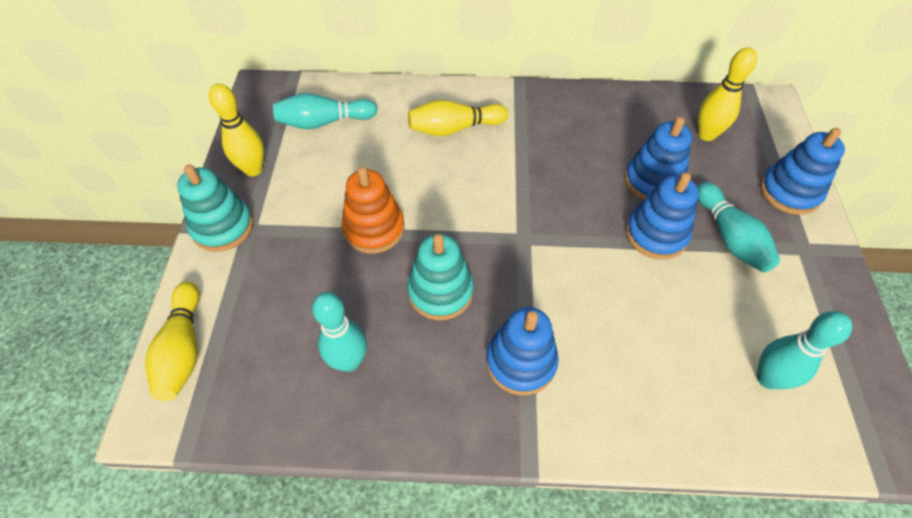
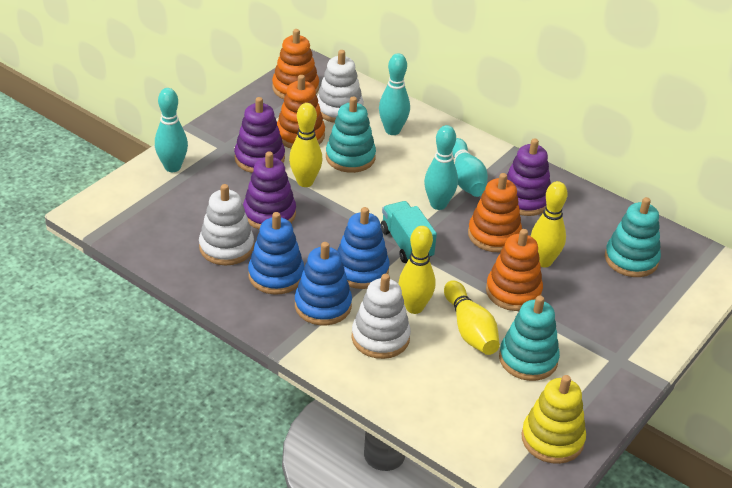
blue stacking toy: [486,307,559,395] [625,117,692,200] [626,172,699,259] [760,128,845,215] = 4 -> [248,212,304,295] [295,242,352,325] [337,207,389,289] = 3
orange stacking toy: [342,166,404,254] = 1 -> [272,29,319,99] [277,75,325,148] [468,173,522,252] [486,229,543,311] = 4
purple stacking toy: none = 0 -> [234,97,285,173] [243,151,296,230] [507,138,551,216] = 3
turquoise stacking toy: [177,165,253,252] [407,234,474,320] = 2 -> [326,96,376,173] [499,295,560,381] [605,197,661,277] = 3
turquoise truck: none = 0 -> [381,201,437,263] = 1
white stacking toy: none = 0 -> [199,184,254,265] [317,50,364,123] [352,274,411,359] = 3
yellow stacking toy: none = 0 -> [521,375,586,464] = 1

